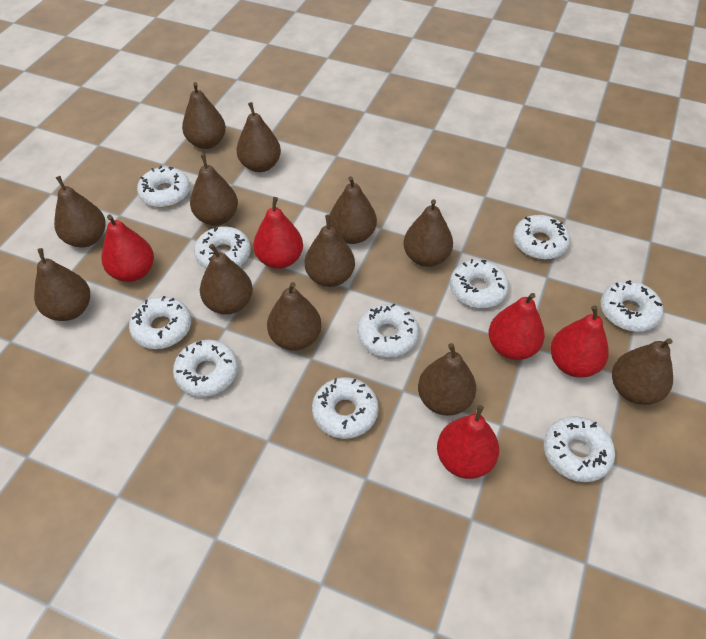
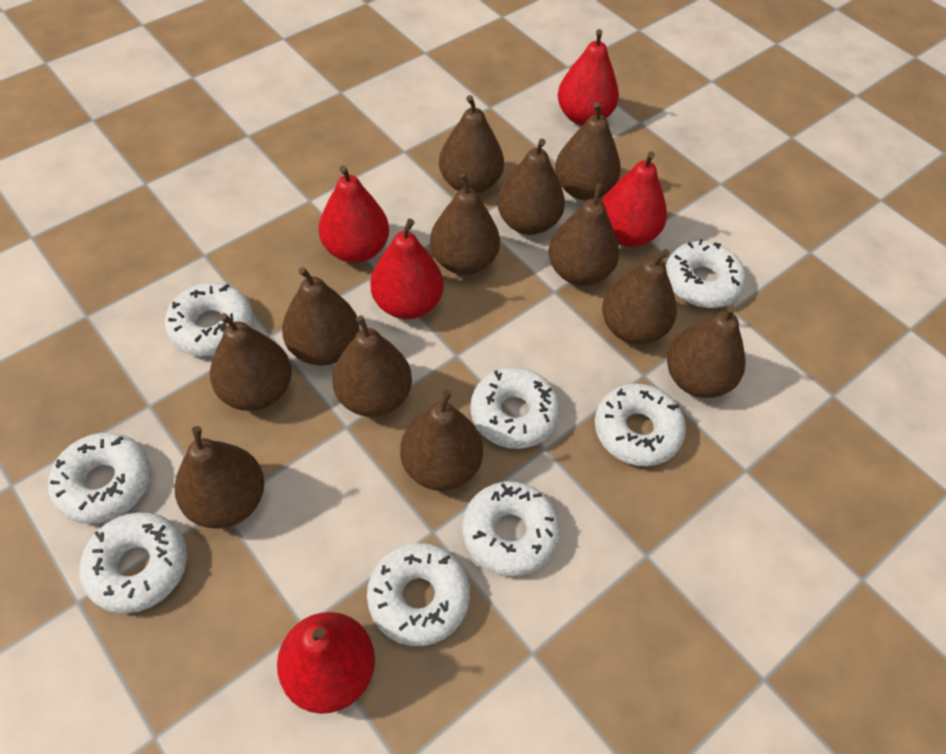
white donut: [129,296,191,349] [137,166,190,208] [173,340,238,397] [194,226,251,269] [312,377,379,439] [357,304,419,357] [450,259,509,308] [513,215,570,259] [544,416,615,482] [601,280,663,332] = 10 -> [48,433,151,524] [79,512,187,614] [165,283,253,356] [367,543,470,646] [462,481,560,576] [470,367,560,449] [595,383,686,466] [666,239,746,308] = 8

